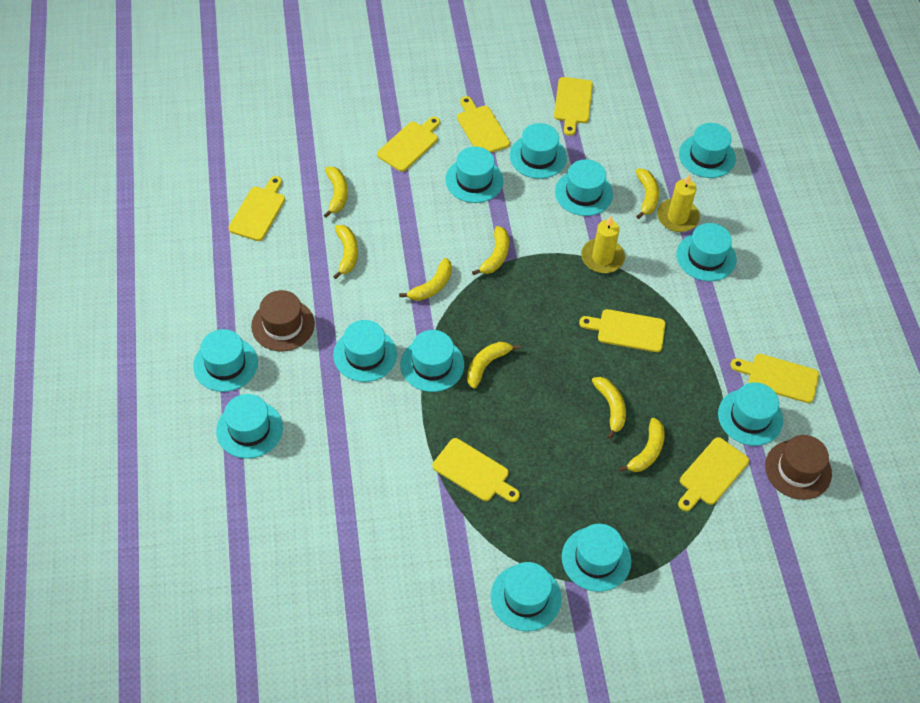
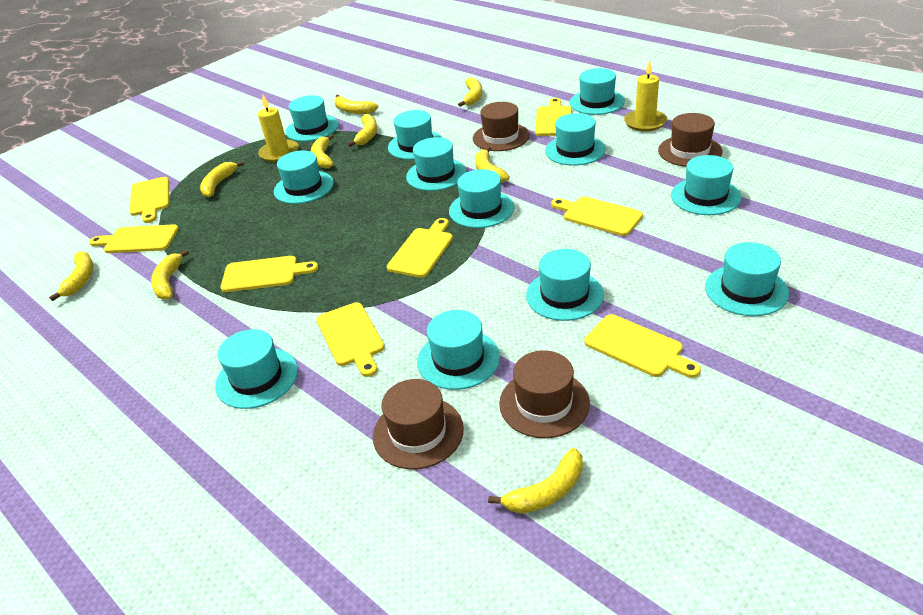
brown hat: [251,290,315,352] [765,435,832,500] = 2 -> [373,379,464,469] [473,102,530,151] [499,350,590,438] [658,113,722,167] = 4
yellow banana: [324,167,348,218] [333,225,358,279] [399,258,452,301] [467,342,520,388] [472,226,509,275] [592,377,626,439] [619,418,665,472] [636,169,659,219] = 8 -> [49,251,93,301] [151,249,189,300] [200,161,244,197] [311,134,334,168] [334,95,378,114] [348,114,377,147] [458,77,482,107] [475,146,510,183] [488,448,583,513] = 9

